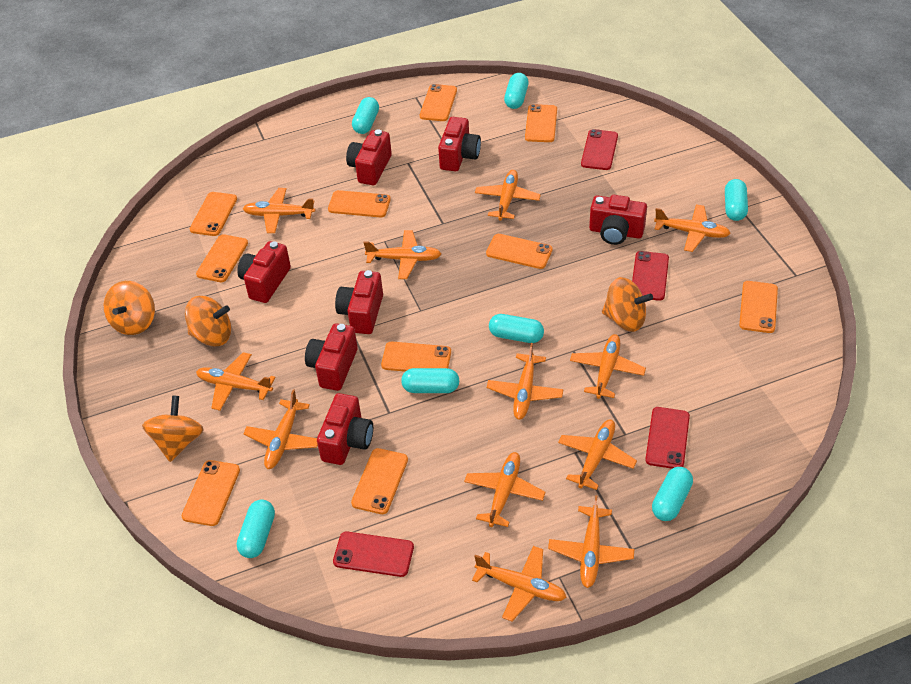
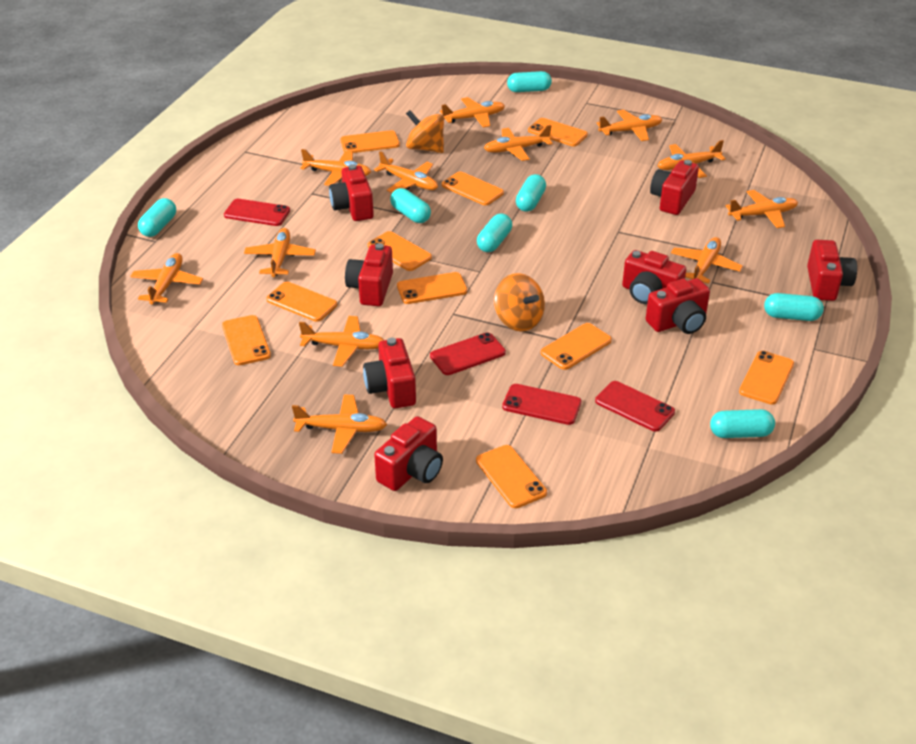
orange spinning top: [104,281,155,335] [142,395,204,462] [185,296,231,346] [602,277,653,332] = 4 -> [406,110,444,153] [494,273,545,331] = 2
red camera: [237,241,291,303] [305,323,358,391] [317,393,373,465] [335,270,383,334] [346,129,392,185] [438,117,481,171] [589,195,647,245] = 7 -> [329,164,374,221] [345,243,393,306] [363,338,416,408] [374,416,443,491] [622,250,686,304] [645,278,710,334] [650,160,699,215] [807,240,857,301] = 8

